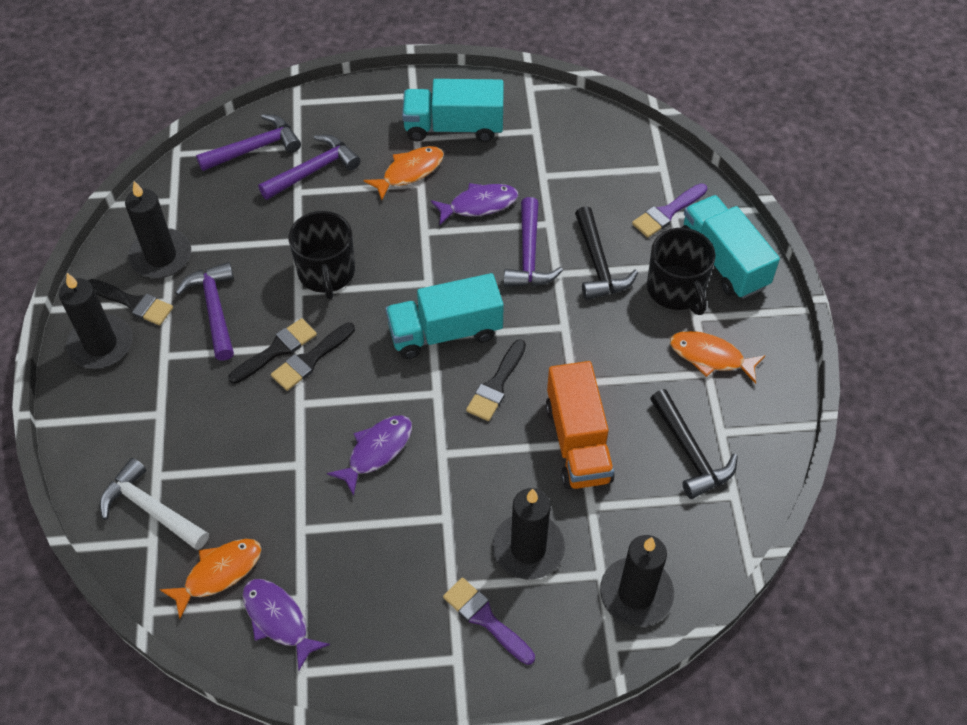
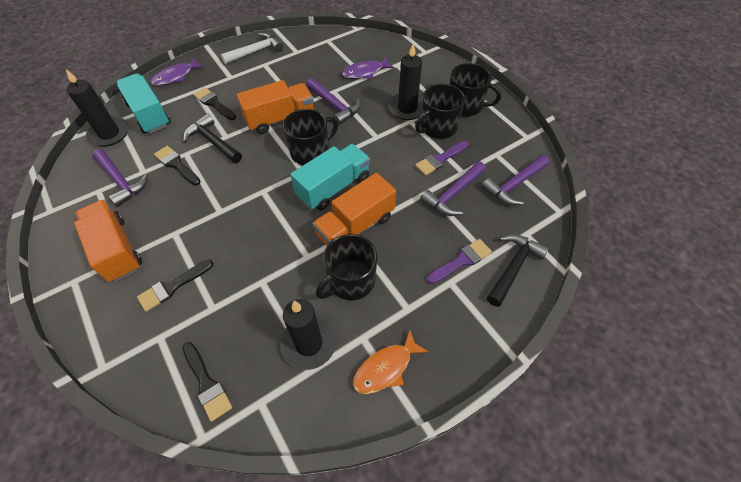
black candle: [59,273,133,369] [125,181,191,278] [492,488,565,579] [600,535,674,626] = 4 -> [66,69,129,147] [280,299,336,370] [388,43,423,120] = 3
black mug: [289,211,355,299] [647,228,716,315] = 2 -> [283,109,338,165] [316,234,377,300] [415,84,465,139] [450,63,501,117] = 4
orange fish: [159,539,262,619] [363,146,444,200] [670,331,766,384] = 3 -> [353,330,429,394] = 1
orange truck: [546,361,615,489] = 1 -> [74,199,142,282] [237,80,314,134] [312,173,396,246] = 3
purple fish: [242,579,330,671] [327,415,412,496] [431,183,518,225] = 3 -> [151,57,204,86] [342,57,394,79] = 2
turquoise truck: [385,273,504,359] [402,79,504,142] [682,195,780,299] = 3 -> [116,73,171,134] [290,144,370,211] = 2

